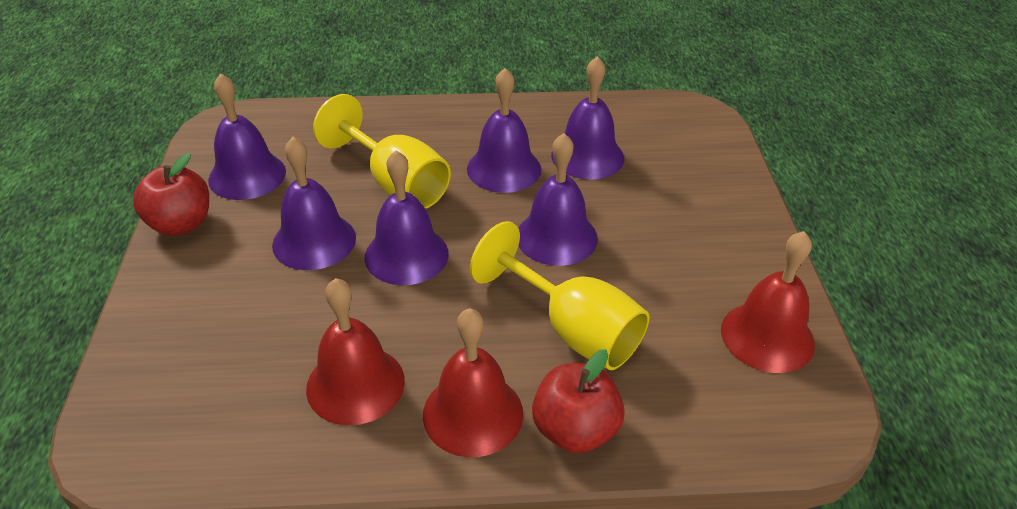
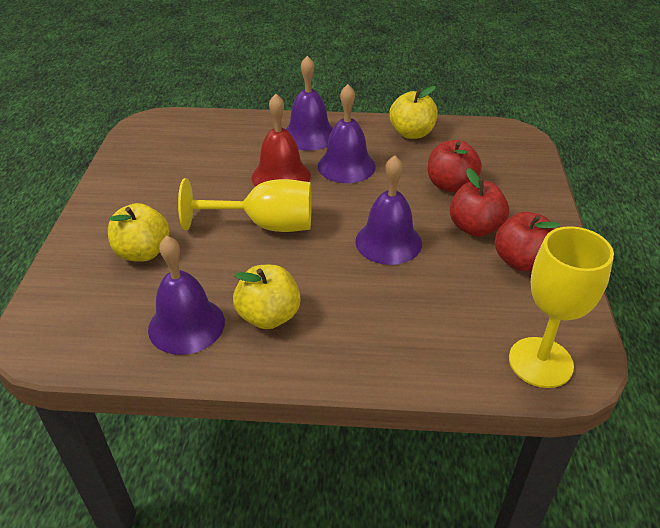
purple bell: [208,73,286,200] [272,137,356,270] [364,150,449,285] [467,68,541,193] [518,133,598,266] [551,56,624,180] = 6 -> [148,236,225,355] [286,56,333,151] [318,84,376,183] [355,155,422,265] = 4
red apple: [133,153,209,236] [532,349,625,453] = 2 -> [428,140,482,193] [450,168,509,237] [495,212,560,271] = 3
red bell: [306,278,405,426] [423,308,523,457] [721,231,815,373] = 3 -> [252,94,311,187] = 1
yellow apple: none = 0 -> [108,203,170,262] [233,265,301,329] [389,86,438,139] = 3

